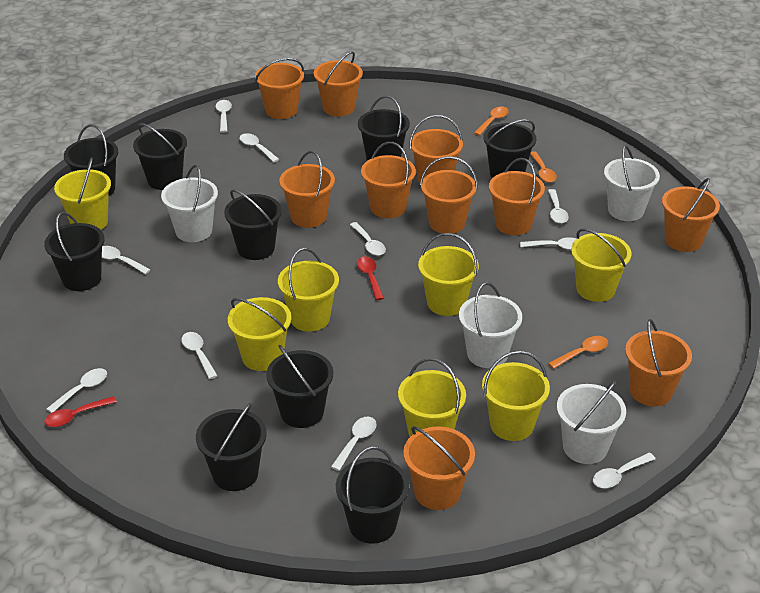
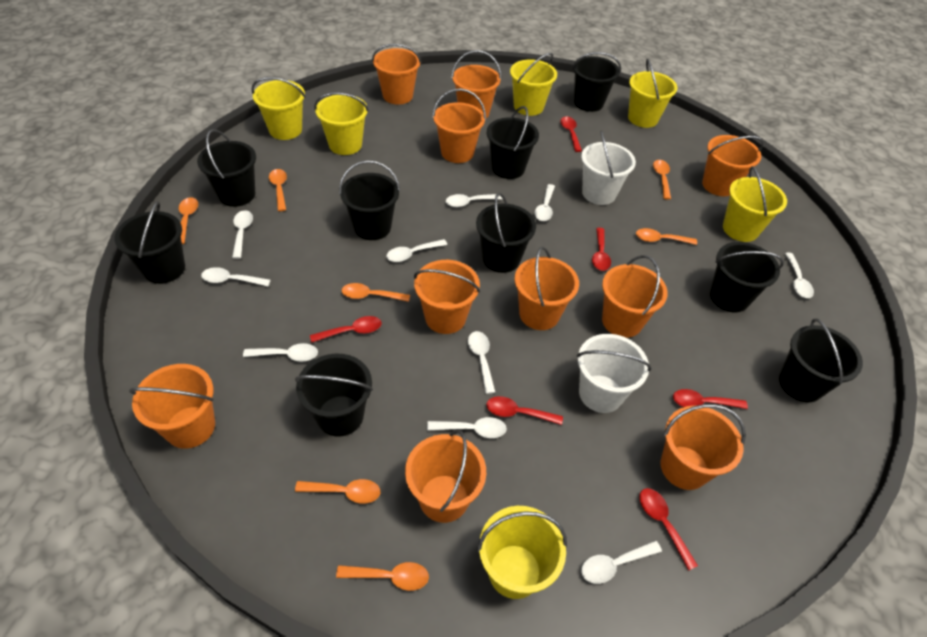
orange spoon: [474,107,509,136] [530,151,557,182] [548,336,608,369] = 3 -> [179,197,198,244] [269,169,287,211] [295,479,380,503] [336,562,429,591] [342,283,410,302] [636,228,697,245] [653,160,671,200] = 7
red spoon: [44,396,117,427] [357,257,384,300] = 2 -> [310,316,381,343] [486,396,563,425] [560,116,582,152] [592,228,611,271] [640,488,698,571] [673,389,748,409] = 6
white bucket: [161,165,218,242] [459,282,522,368] [557,381,626,464] [604,145,660,221] = 4 -> [576,334,651,413] [581,131,636,205] = 2
yellow bucket: [54,157,111,230] [228,297,291,371] [278,248,339,332] [398,358,466,437] [418,233,479,316] [482,351,550,441] [571,228,631,302] = 7 -> [251,77,306,140] [314,92,369,155] [477,506,567,599] [510,53,557,116] [628,59,678,128] [723,166,787,242] = 6

